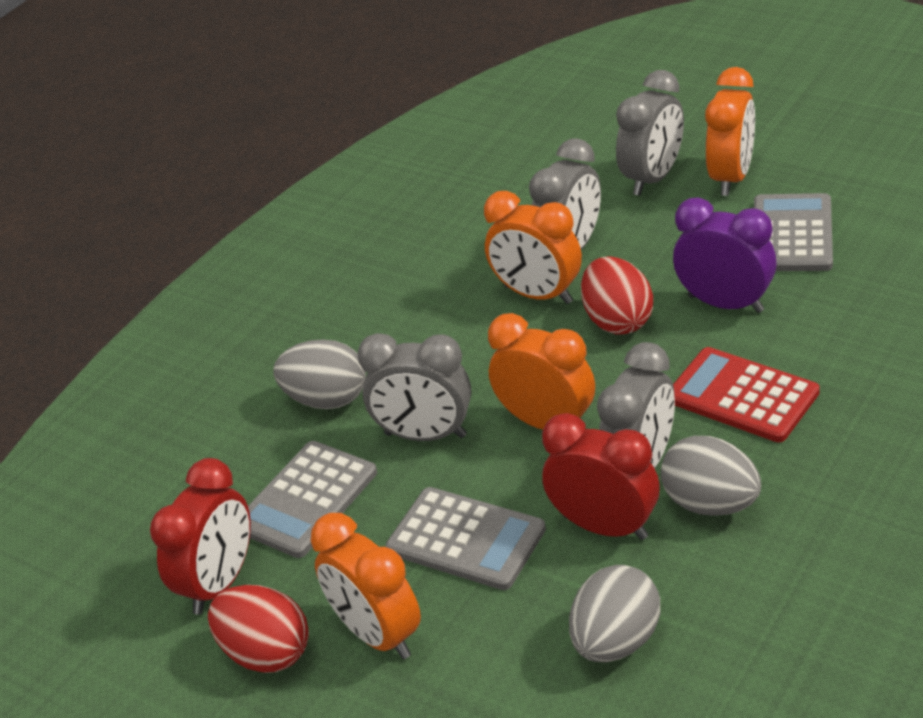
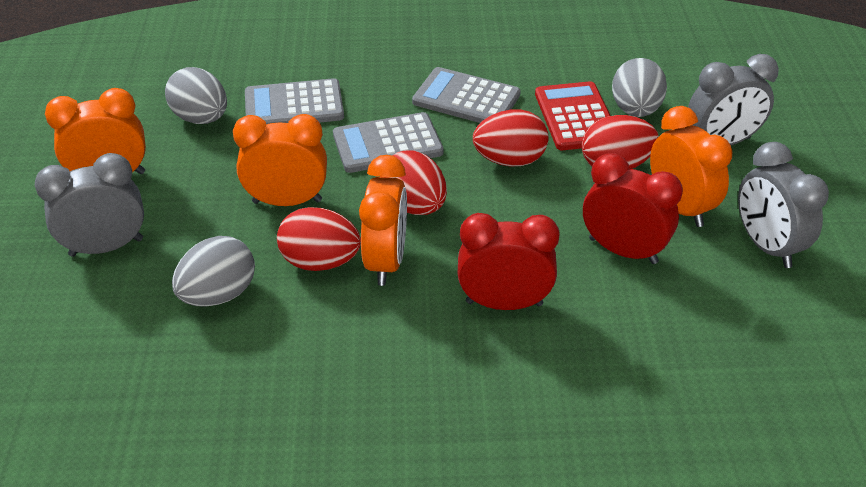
grey clock: [357,333,471,441] [529,139,601,250] [597,342,675,468] [616,70,684,196] = 4 -> [35,153,144,257] [688,54,779,145] [738,142,829,268] = 3
purple clock: [673,197,777,313] = 1 -> none = 0
red egg: [208,585,309,673] [581,256,653,335] = 2 -> [277,207,361,271] [387,150,447,215] [473,109,549,167] [582,115,659,169] = 4

